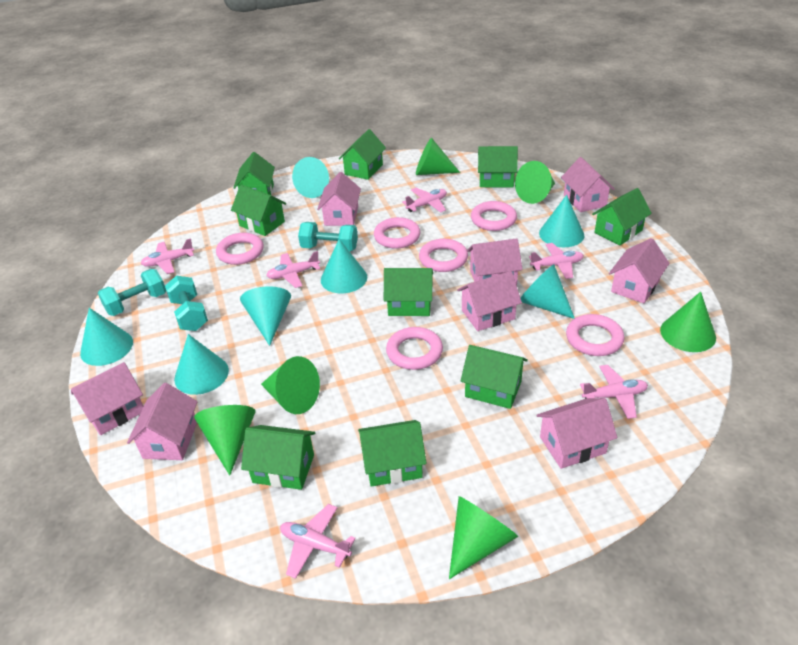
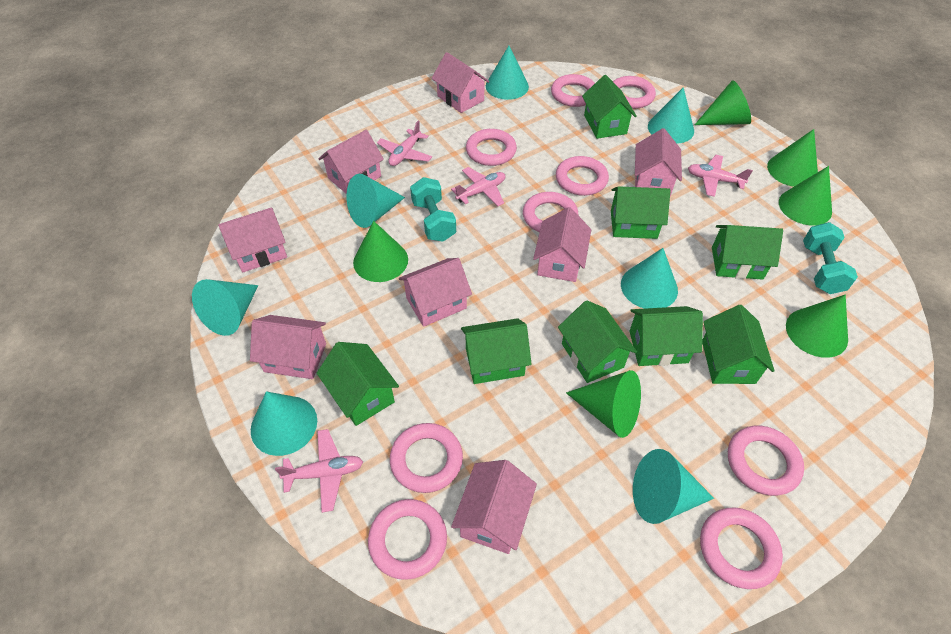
green house: [231,185,286,236] [233,152,275,195] [241,425,315,490] [339,129,386,180] [358,420,427,487] [384,268,433,316] [461,345,528,409] [478,146,518,187] [592,188,652,245] = 9 -> [317,342,399,426] [461,318,532,384] [558,301,637,383] [582,75,637,139] [611,186,671,239] [629,306,703,366] [702,305,775,384] [712,225,783,280] = 8
pink plane: [141,238,194,274] [266,251,320,288] [280,504,356,579] [402,188,447,213] [529,243,584,279] [580,365,648,419] = 6 -> [275,429,363,513] [377,121,432,166] [451,167,505,206] [688,155,753,197] = 4
pink ring: [216,233,264,265] [374,217,421,249] [386,327,443,370] [419,239,468,272] [471,201,517,231] [566,314,625,356] = 6 -> [368,499,447,580] [390,423,463,493] [466,129,517,166] [523,192,578,232] [551,74,595,107] [556,156,609,196] [613,76,656,109] [700,508,783,589] [728,426,804,496] = 9
turquoise dumbbell: [98,269,166,316] [165,276,208,331] [298,222,358,252] = 3 -> [410,177,456,242] [803,222,858,294] = 2

